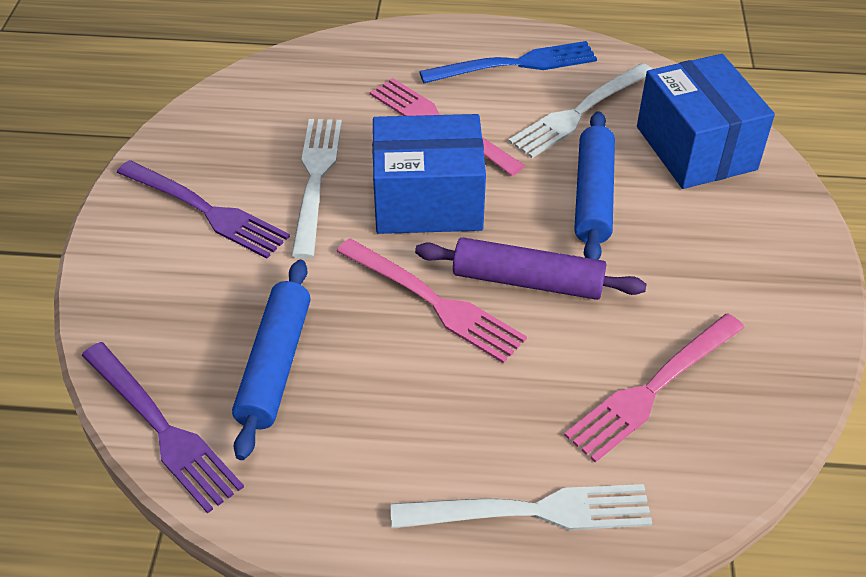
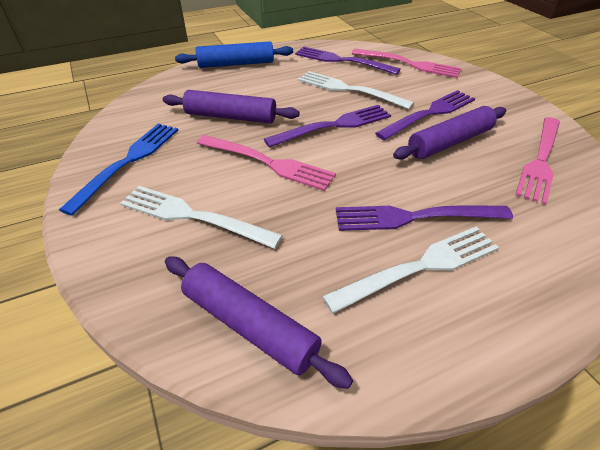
blue box: [372,114,486,234] [637,54,775,189] = 2 -> none = 0
blue rolling pin: [232,260,310,460] [574,111,615,260] = 2 -> [175,41,293,68] = 1
purple fork: [81,342,244,514] [117,160,290,259] = 2 -> [264,105,391,148] [295,47,401,75] [336,206,513,231] [375,90,475,140] = 4
purple rolling pin: [415,237,647,300] = 1 -> [163,90,299,123] [165,257,353,389] [393,106,506,160] = 3

